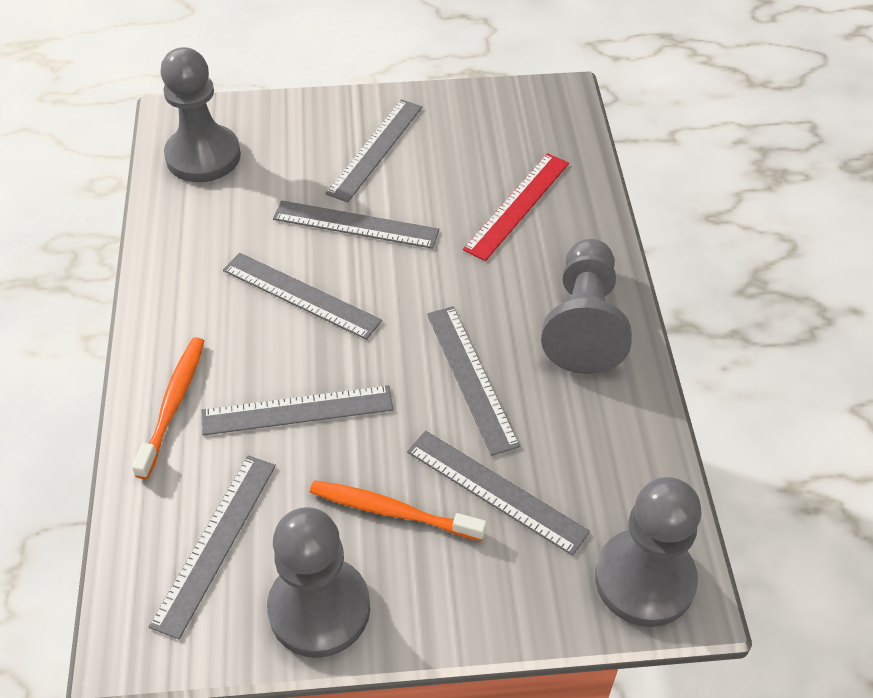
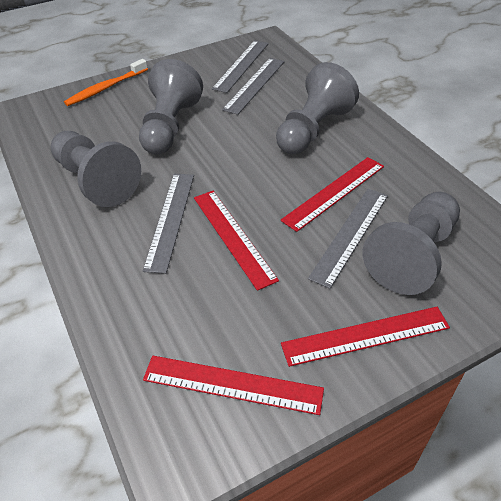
grey ruler: [149,455,276,640] [201,385,393,436] [223,253,382,340] [273,200,439,249] [325,99,422,203] [407,430,590,556] [427,306,520,456] = 7 -> [143,174,194,274] [212,40,269,93] [222,58,285,115] [308,189,388,289] = 4
orange toothbrush: [132,337,204,479] [310,480,486,541] = 2 -> [64,59,148,106] = 1
red ruler: [463,153,569,261] = 1 -> [143,356,324,415] [194,191,279,291] [280,157,384,232] [281,307,450,367] = 4

